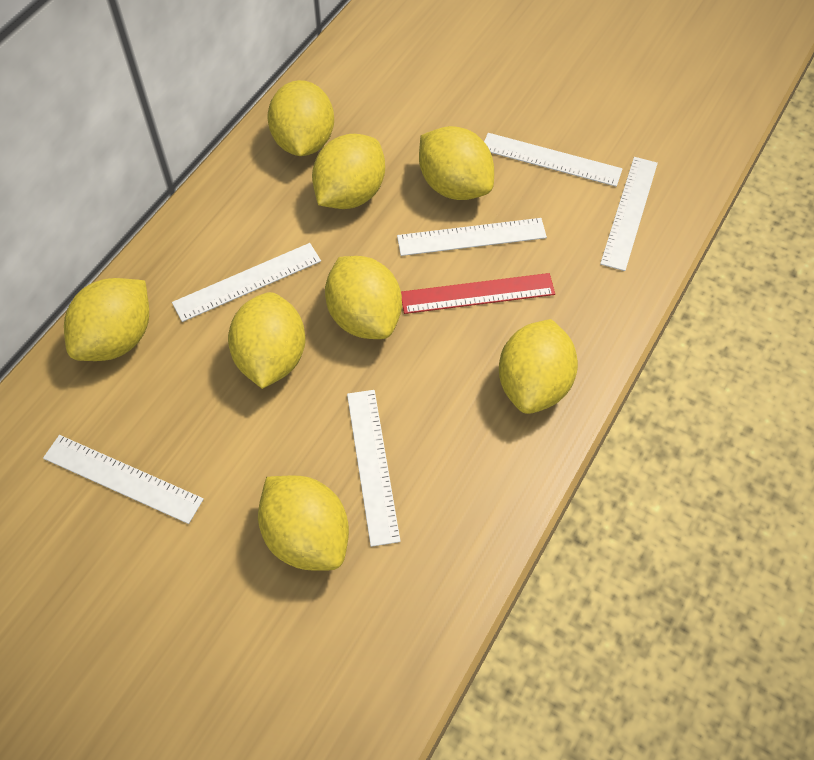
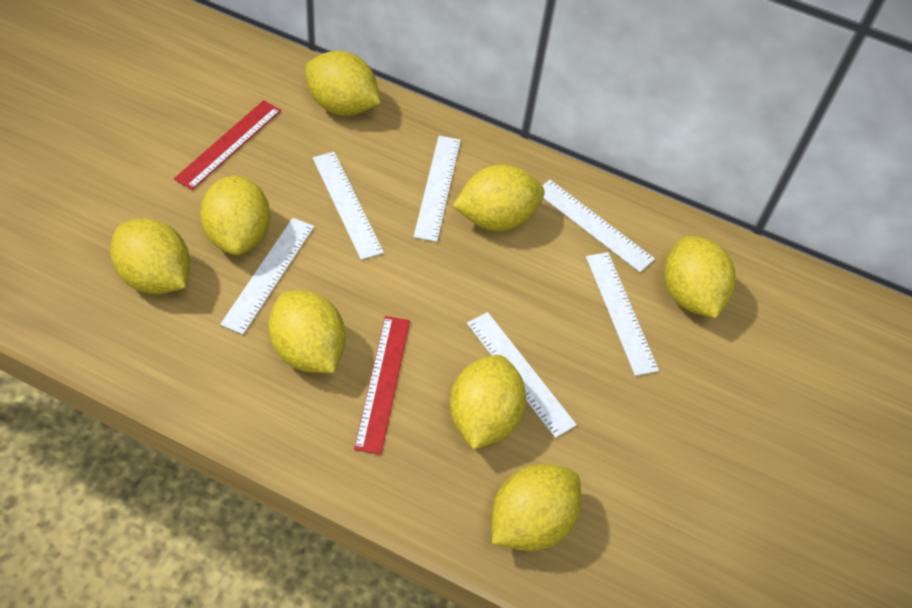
red ruler: [401,273,555,314] = 1 -> [174,100,281,190] [354,316,410,455] = 2

